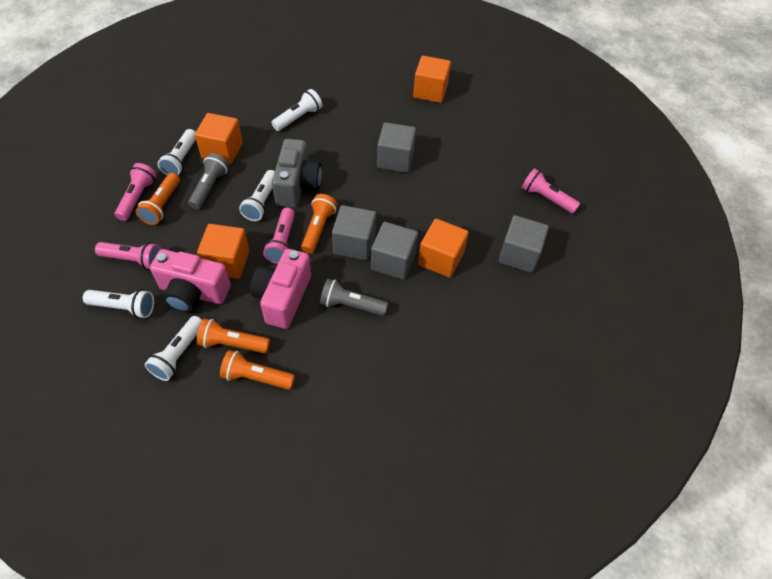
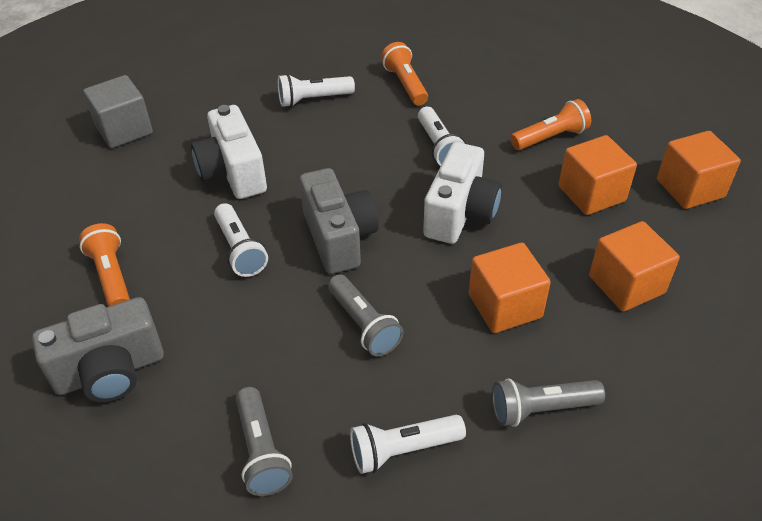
grey camera: [272,139,322,208] = 1 -> [32,297,164,402] [299,168,379,274] = 2
grey cube: [332,205,376,260] [371,222,418,280] [377,122,416,173] [499,215,549,273] = 4 -> [83,75,153,148] = 1
grey flashlight: [188,153,229,210] [320,279,388,316] = 2 -> [236,387,293,496] [328,274,404,356] [492,378,605,427] = 3
orange flashlight: [136,173,180,225] [197,318,270,353] [220,350,295,390] [301,194,337,254] = 4 -> [79,223,130,307] [381,42,428,106] [510,99,591,150] = 3
pink camera: [150,249,231,313] [250,249,311,329] = 2 -> none = 0
pink flashlight: [95,242,161,270] [115,163,157,221] [263,208,295,264] [522,168,580,214] = 4 -> none = 0
white camera: none = 0 -> [191,105,267,199] [423,142,502,244] = 2
white flashlight: [83,289,154,318] [145,316,202,381] [158,129,196,175] [239,170,275,221] [271,89,323,131] = 5 -> [214,203,268,277] [278,74,355,107] [350,415,466,474] [418,107,465,166] = 4

